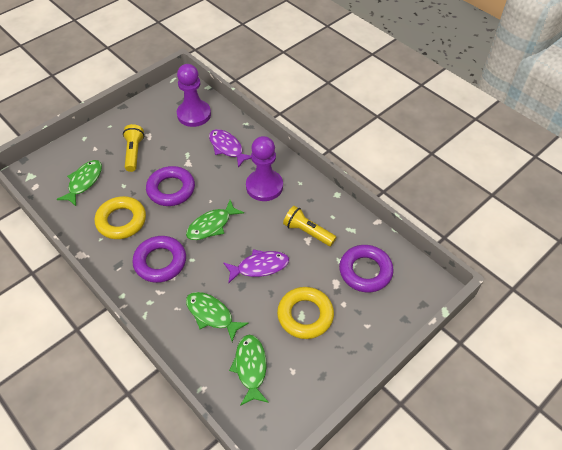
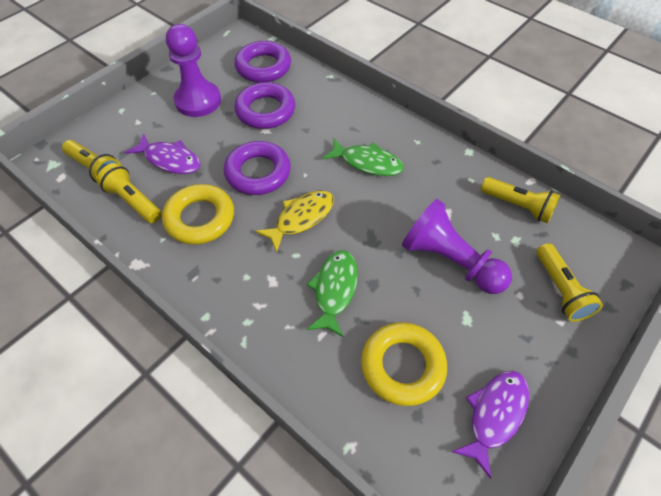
green fish: [56,160,102,206] [186,200,244,240] [186,292,249,342] [229,335,269,406] = 4 -> [307,250,358,337] [323,139,404,176] = 2
yellow fish: none = 0 -> [255,191,334,252] = 1
yellow flashlight: [123,124,144,172] [283,206,336,246] = 2 -> [62,140,121,183] [97,163,162,223] [481,177,561,224] [536,243,603,322] = 4

